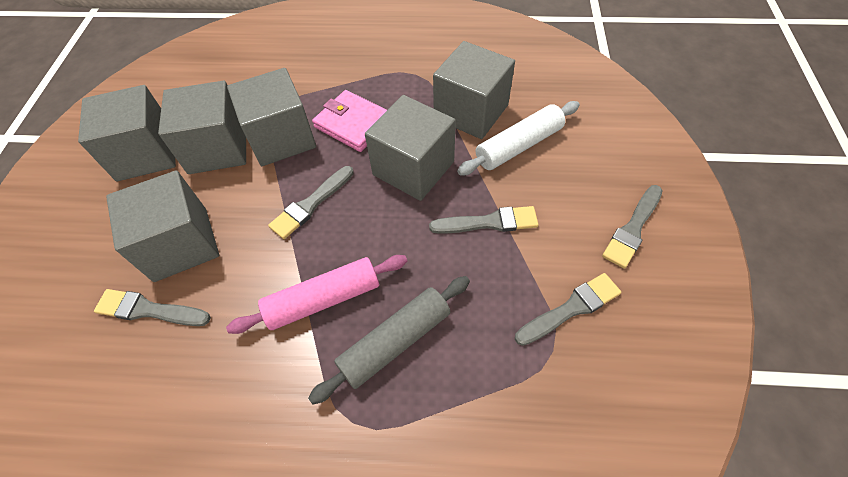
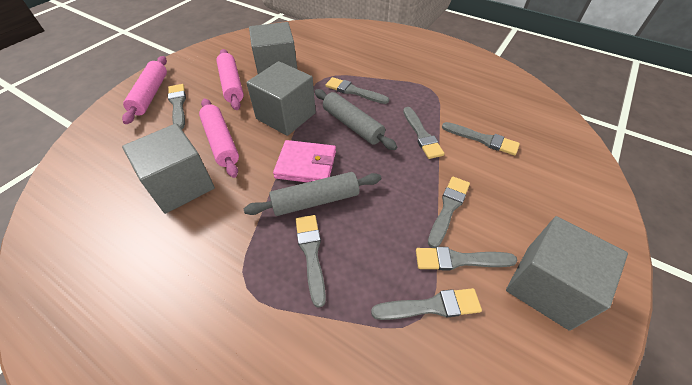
grey brush: [94,289,211,326] [268,166,354,239] [429,206,539,234] [515,273,621,346] [602,185,662,269] = 5 -> [168,84,186,129] [295,215,326,308] [326,77,389,104] [371,288,482,320] [403,107,445,159] [416,247,518,270] [428,177,470,248] [442,122,520,155] = 8
grey cube: [78,85,176,181] [106,170,219,282] [158,81,246,174] [227,68,316,166] [365,95,456,201] [433,41,515,139] = 6 -> [122,123,215,214] [246,61,316,136] [249,22,297,74] [506,216,628,331] = 4
grey rolling pin: [308,276,470,404] = 1 -> [244,172,381,216] [315,89,397,150] = 2
pink rolling pin: [226,255,408,334] = 1 -> [122,56,167,124] [199,98,239,178] [216,49,244,110] = 3
white rolling pin: [457,101,580,175] = 1 -> none = 0

